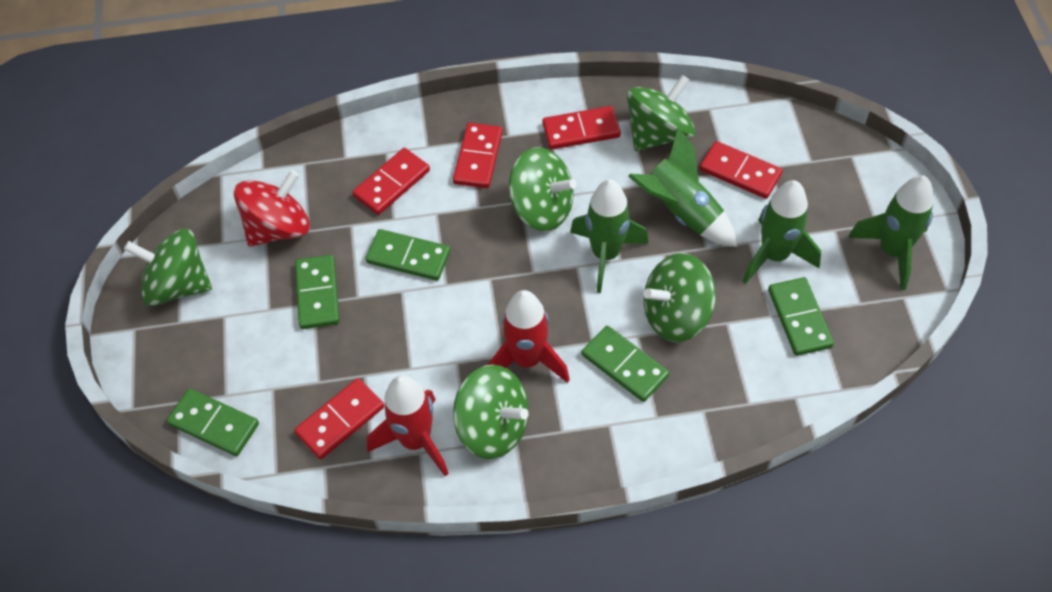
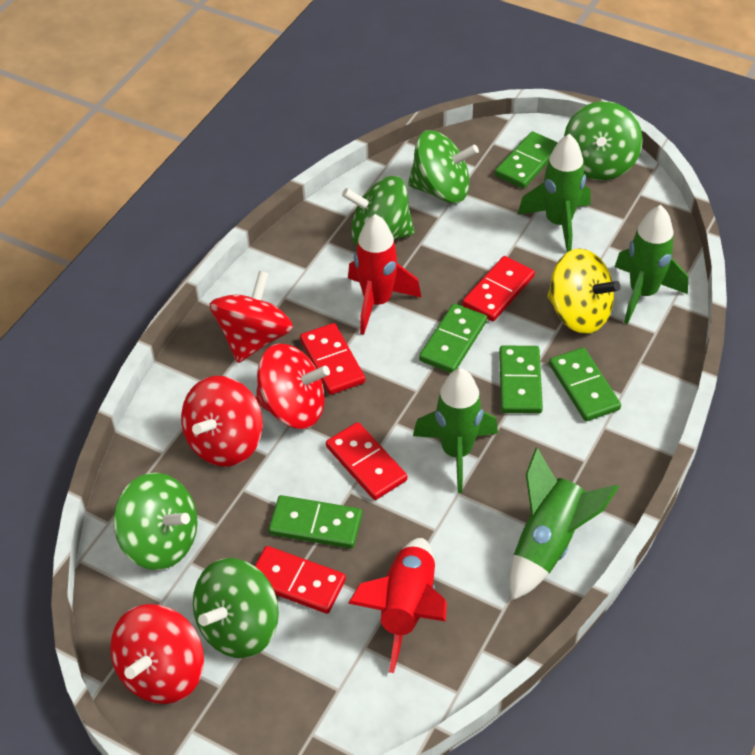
red domino: [294,378,384,459] [352,148,430,215] [453,123,503,188] [542,106,621,149] [700,141,783,199] = 5 -> [255,546,346,614] [300,323,365,395] [326,422,407,500] [462,256,535,322] = 4
red spinning top: [234,170,310,247] = 1 -> [110,604,204,704] [181,376,263,467] [210,271,293,363] [256,344,330,429] = 4
yellow spinning top: none = 0 -> [547,248,621,334] = 1

